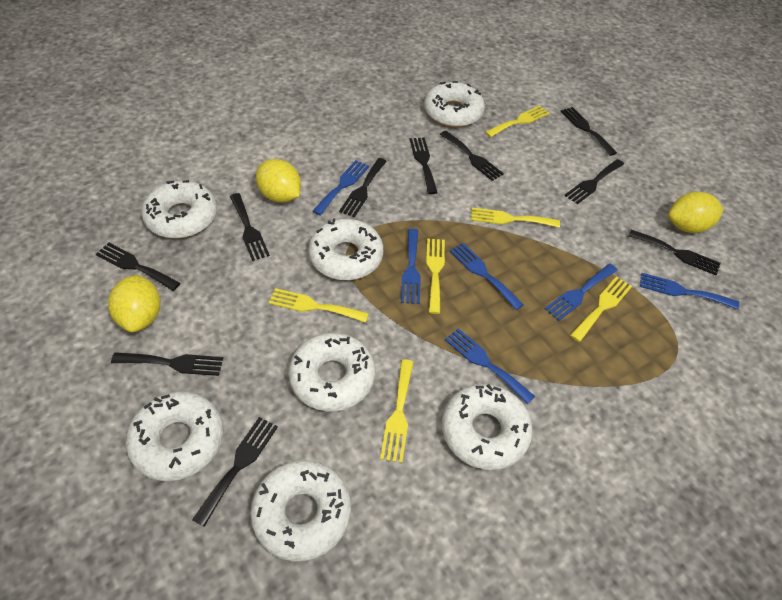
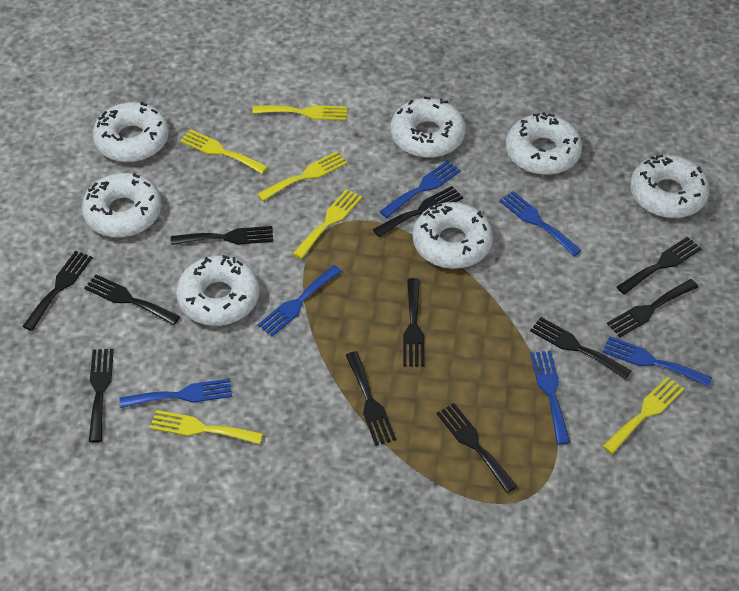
black fork: [96,243,180,291] [111,352,223,376] [192,417,278,527] [230,193,270,261] [339,158,387,217] [410,137,438,194] [440,131,504,181] [561,107,617,156] [565,159,624,204] [629,229,721,275] = 10 -> [22,251,93,331] [84,274,180,325] [89,349,114,442] [171,226,273,245] [346,351,396,446] [373,186,463,237] [403,278,424,366] [436,403,518,493] [530,317,632,380] [607,279,698,337] [617,236,702,295] = 11
yellow lemon: [108,275,161,332] [256,159,301,203] [668,192,724,233] = 3 -> none = 0

